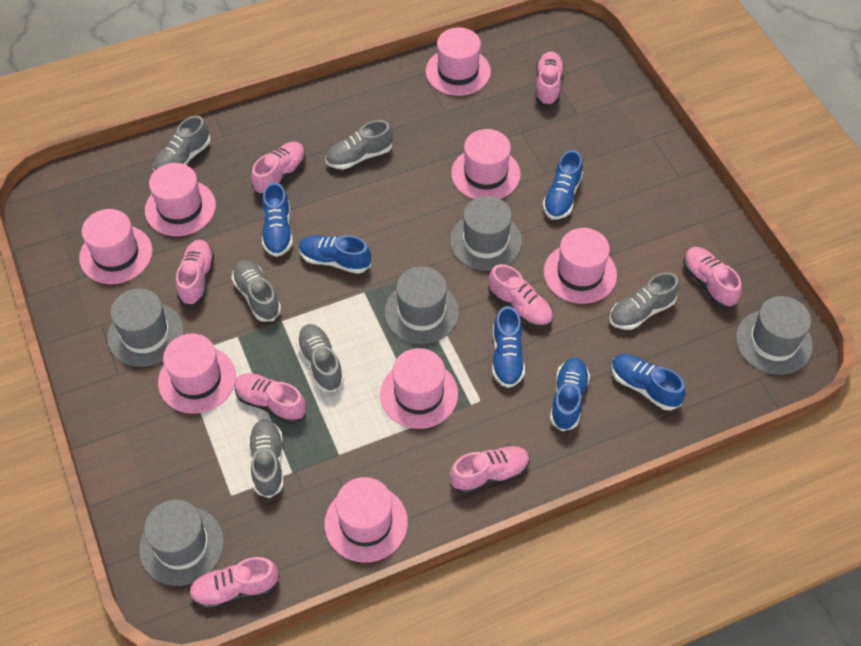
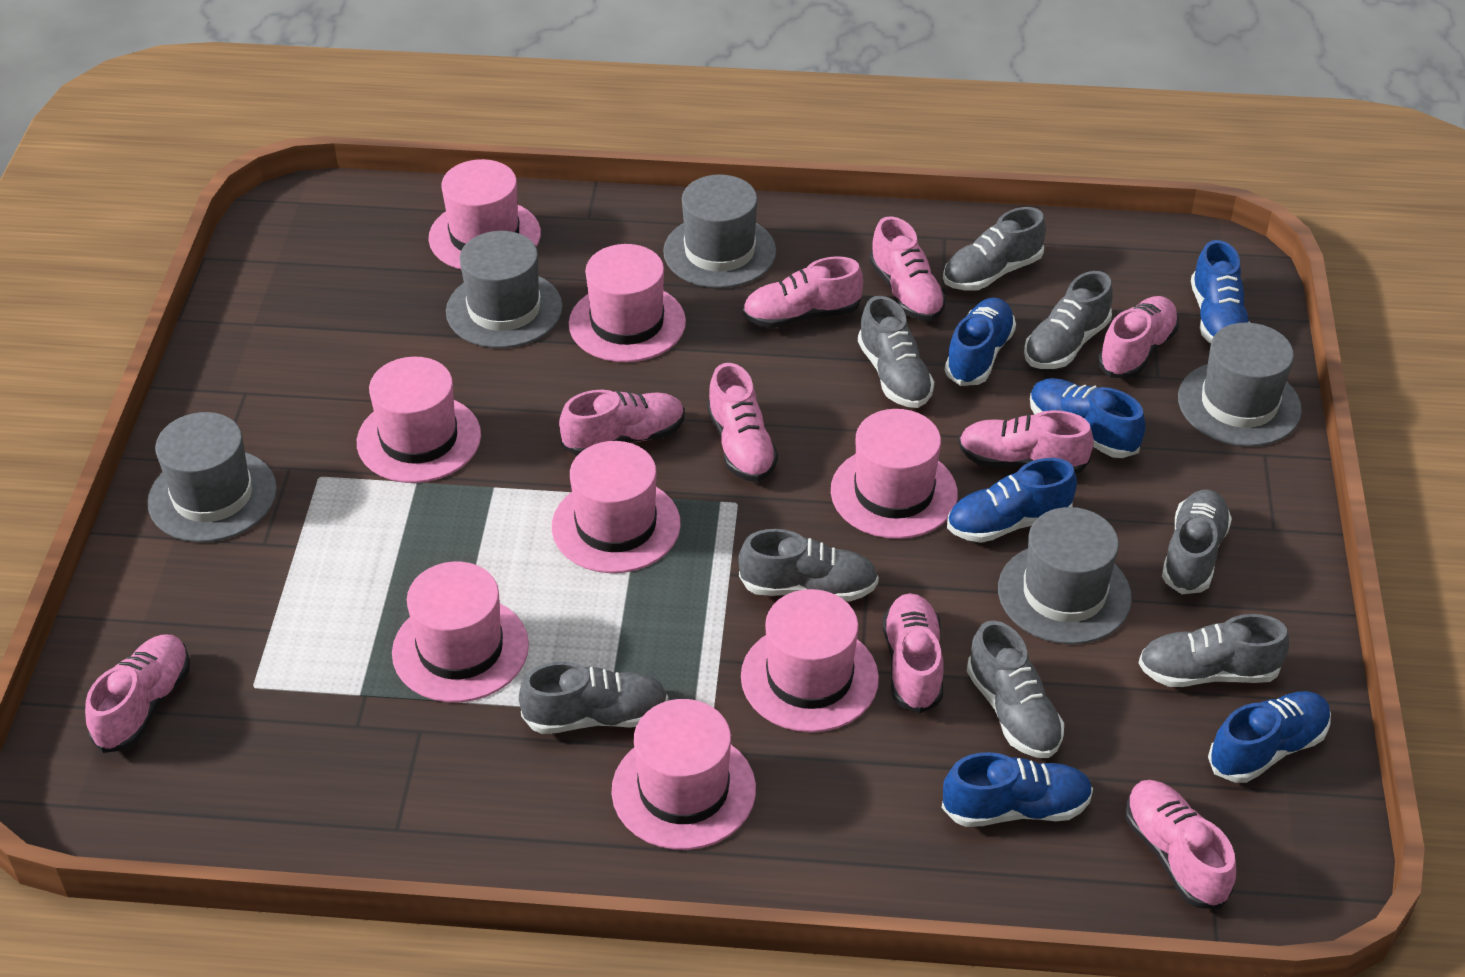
grey shoe: [153,116,211,171] [232,260,281,322] [248,419,284,498] [296,324,344,392] [325,120,393,170] [609,272,679,330] = 6 -> [519,662,668,734] [738,529,879,601] [858,296,934,408] [943,207,1046,291] [967,620,1064,758] [1024,271,1113,369] [1138,614,1289,687] [1162,489,1232,594] = 8
pink shoe: [176,240,214,307] [189,557,280,609] [234,373,306,424] [251,142,306,195] [449,446,530,494] [488,264,553,328] [535,51,564,107] [683,247,742,308] = 8 -> [85,634,190,753] [559,390,685,456] [707,363,778,482] [743,256,863,328] [869,216,946,321] [883,593,943,714] [959,410,1094,474] [1098,296,1179,379] [1125,780,1236,909] = 9

